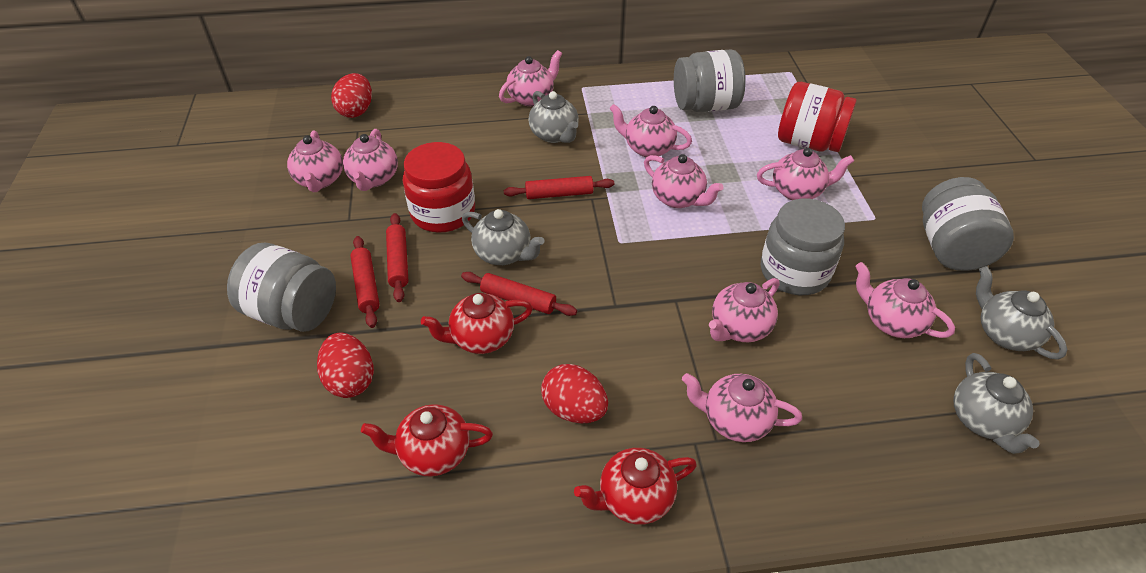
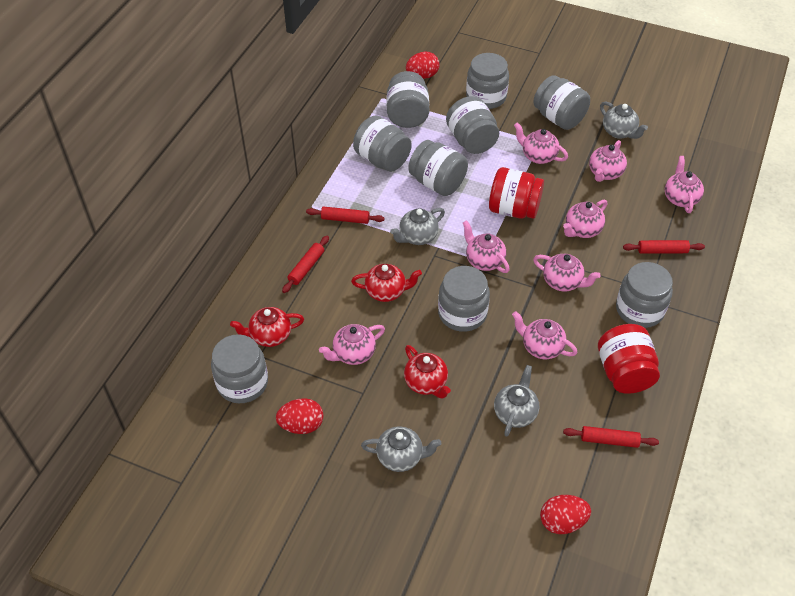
grey jar: [227,243,336,332] [674,49,746,112] [761,199,845,295] [922,177,1014,271] = 4 -> [211,334,268,403] [353,115,412,172] [386,71,429,128] [408,140,468,196] [438,266,490,332] [446,96,499,154] [466,53,509,109] [533,75,590,130] [616,262,673,328] = 9
pink teapot: [287,130,343,192] [343,129,398,191] [499,50,562,106] [609,104,692,157] [644,154,724,208] [682,373,802,442] [709,278,779,342] [757,148,854,200] [855,262,955,338] = 9 -> [319,324,385,365] [463,220,510,273] [512,311,578,359] [514,122,568,164] [533,254,601,292] [563,200,607,238] [589,140,627,182] [665,156,704,213] = 8

